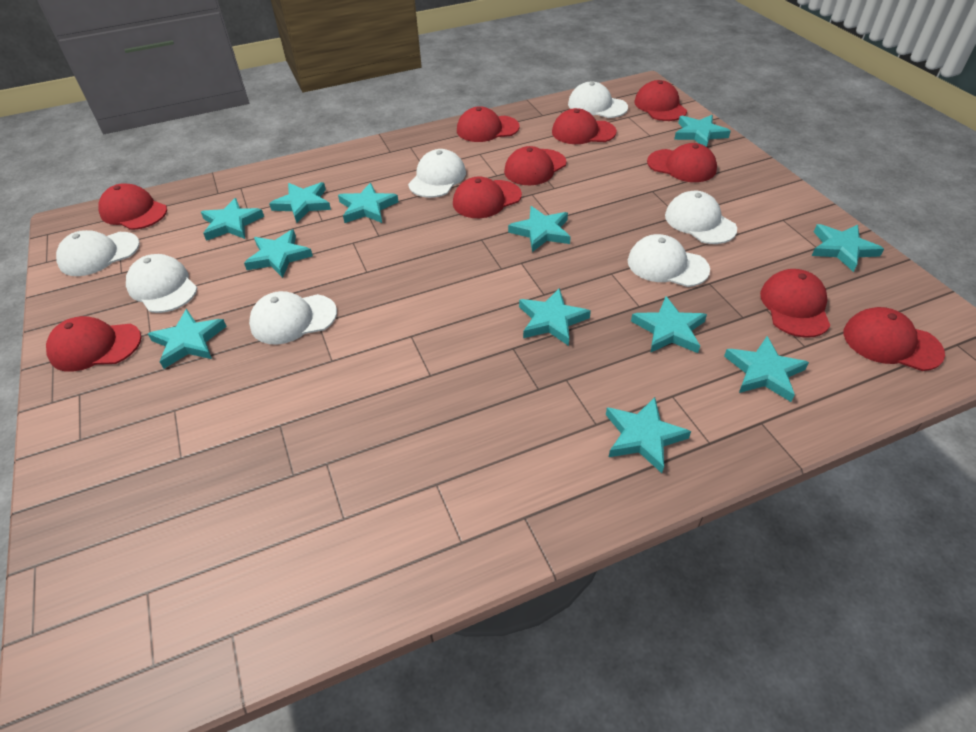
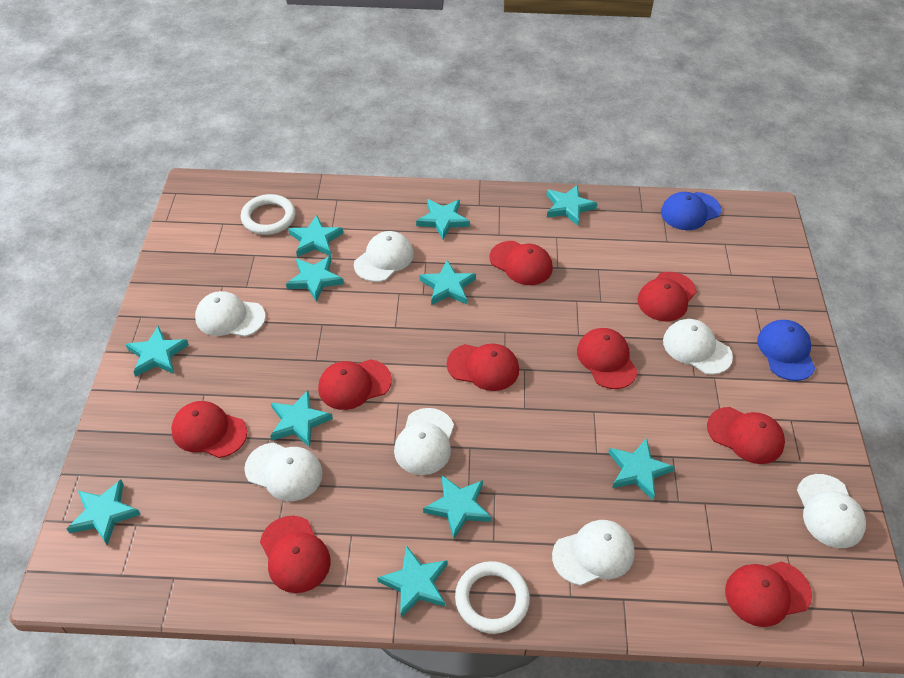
blue cap: none = 0 -> [661,192,721,230] [757,320,815,381] = 2
red cap: [46,316,142,372] [99,183,167,230] [453,176,522,218] [457,106,520,142] [504,146,566,185] [552,108,617,144] [634,80,687,121] [647,143,717,182] [760,269,831,338] [844,307,945,371] = 10 -> [171,401,247,458] [260,516,331,593] [318,359,392,410] [447,344,519,391] [489,241,553,285] [577,328,638,389] [637,272,697,321] [707,407,785,464] [725,561,812,627] = 9
turquoise star: [148,309,227,369] [201,198,264,241] [244,229,313,278] [269,182,331,223] [338,183,398,223] [508,206,571,252] [519,288,591,346] [606,397,691,473] [631,296,707,353] [674,115,731,147] [724,336,809,402] [812,224,884,272] = 12 -> [66,480,141,546] [126,325,189,377] [270,391,333,448] [286,256,344,302] [288,215,343,257] [377,546,448,618] [416,199,470,240] [420,260,476,305] [423,475,492,539] [547,185,597,226] [608,438,675,500] = 11
white ring: none = 0 -> [241,194,296,235] [455,561,530,634] = 2

